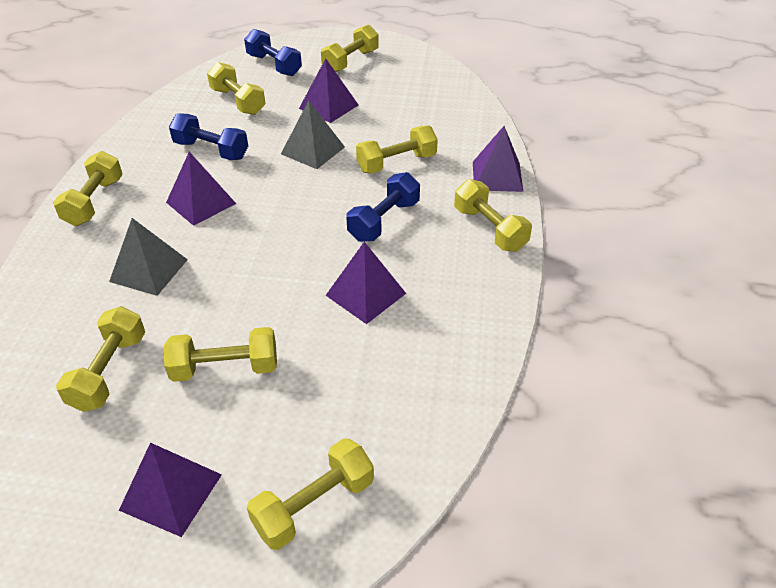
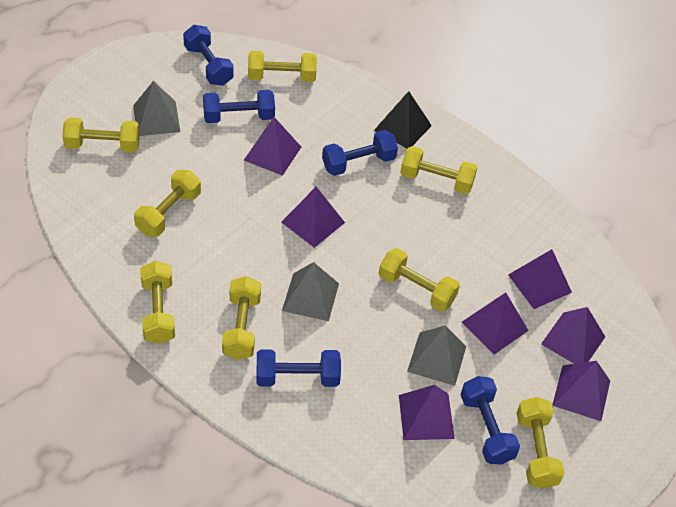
black pyramid: none = 0 -> [374,91,432,149] = 1
blue dumbbell: [169,113,248,160] [244,29,302,76] [346,172,420,242] = 3 -> [183,25,234,86] [203,90,275,123] [256,350,341,387] [322,130,398,176] [460,376,520,465] = 5
grey pyramid: [109,218,188,296] [281,101,345,169] = 2 -> [133,81,181,136] [282,262,339,321] [407,325,466,386] = 3
purple pyramid: [119,443,222,537] [166,152,236,226] [299,59,358,123] [326,242,406,324] [473,126,523,192] = 5 -> [244,117,301,176] [281,187,345,248] [399,385,455,440] [462,292,529,355] [508,249,572,309] [541,307,605,364] [552,361,610,421] = 7

